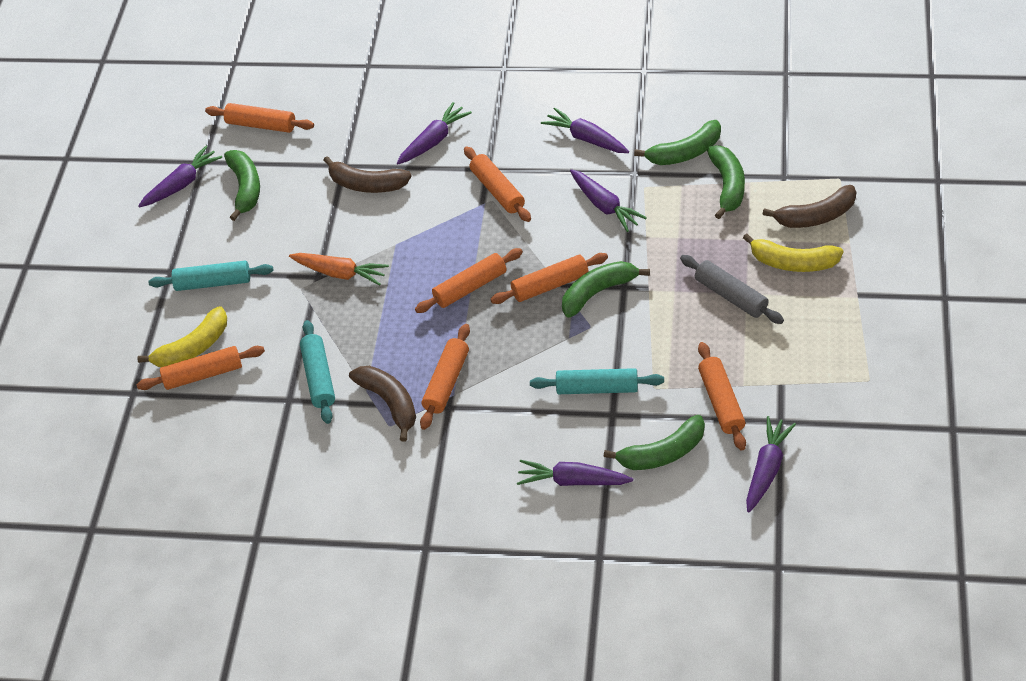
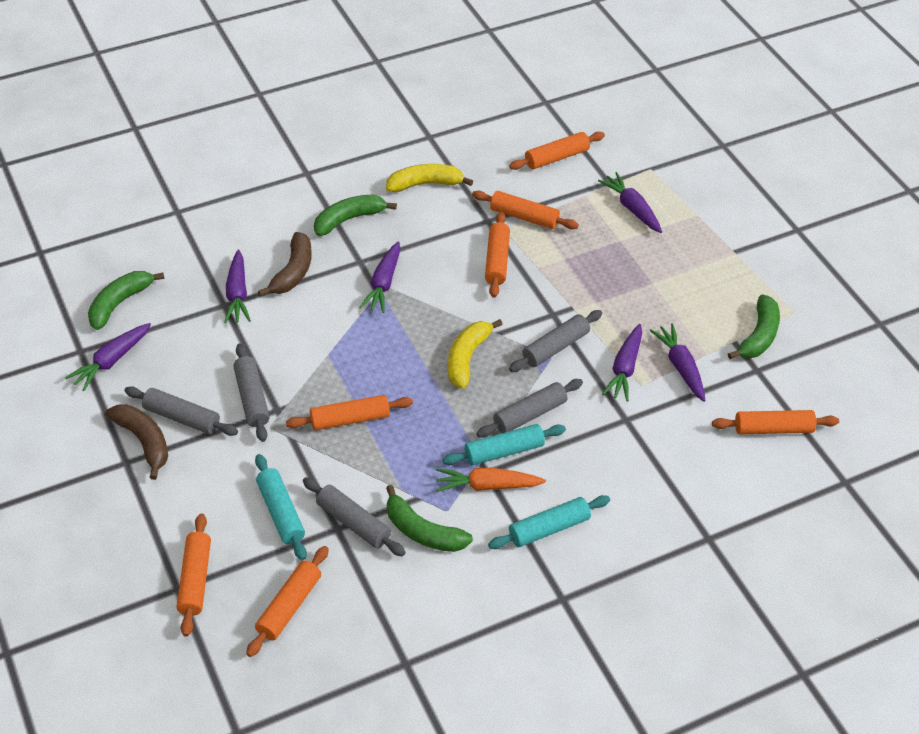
brown banana: [323,156,411,193] [349,366,416,441] [762,185,856,228] = 3 -> [106,404,168,480] [258,232,312,297] = 2
green banana: [224,150,260,221] [562,261,650,318] [604,415,705,470] [634,120,721,165] [707,145,745,219] = 5 -> [88,271,164,330] [314,195,397,236] [386,485,473,552] [728,294,780,359] = 4
grey rolling pin: [680,255,784,324] = 1 -> [124,386,238,436] [233,343,270,442] [303,477,406,556] [477,379,583,438] [509,310,602,372] = 5

